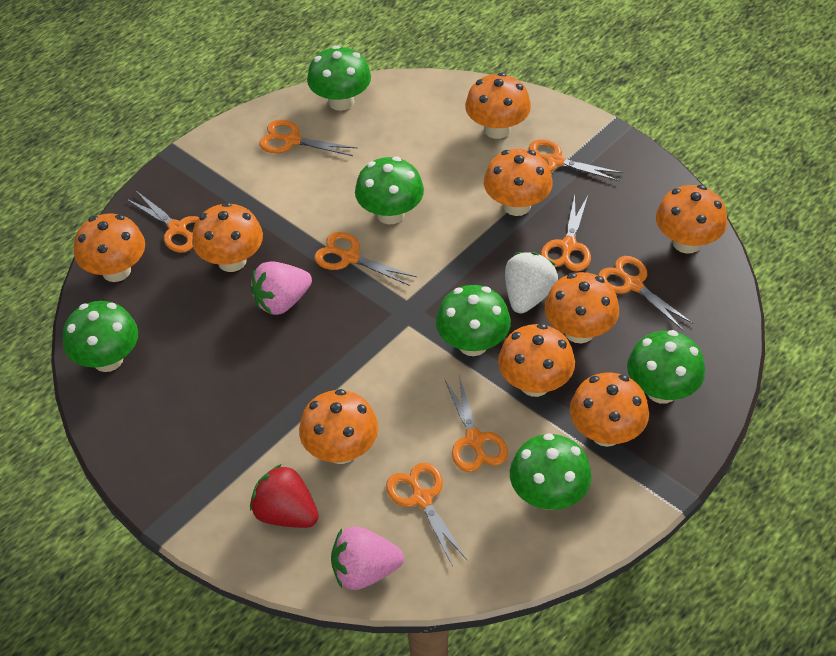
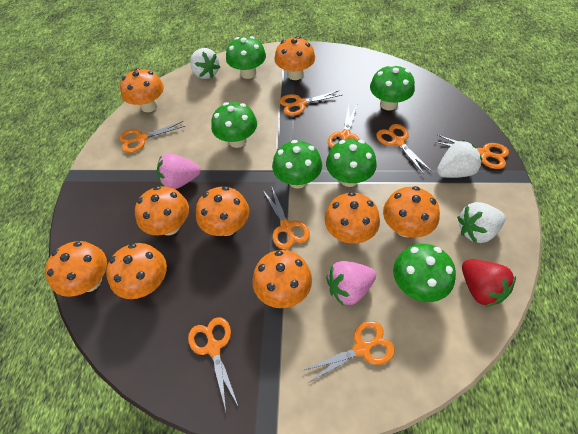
white strawberry: [505,252,558,314] = 1 -> [190,48,220,79] [437,140,482,178] [457,202,505,243] = 3

